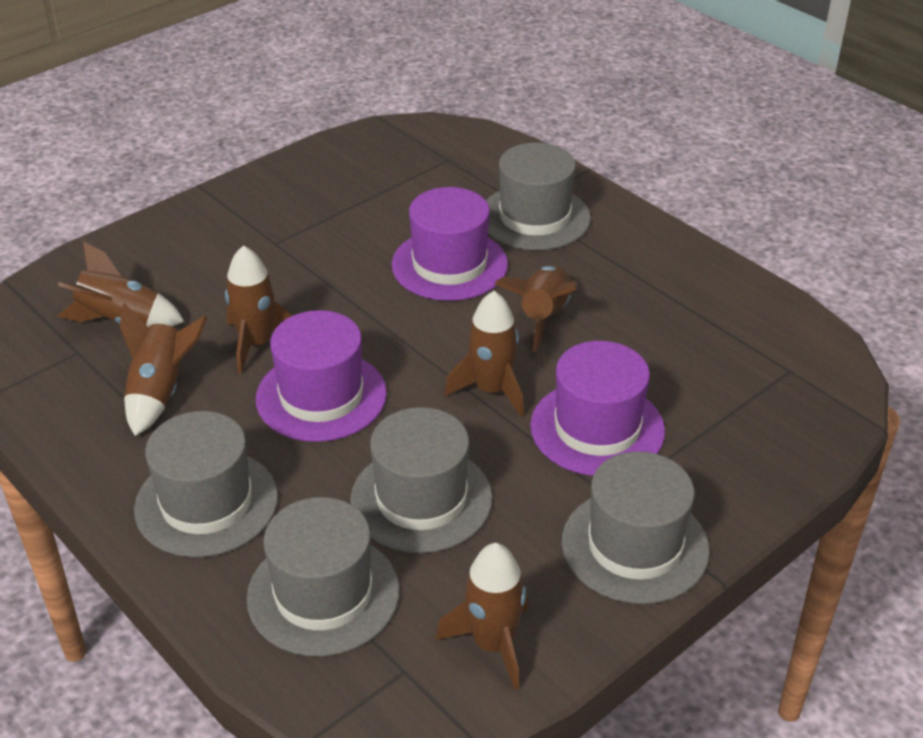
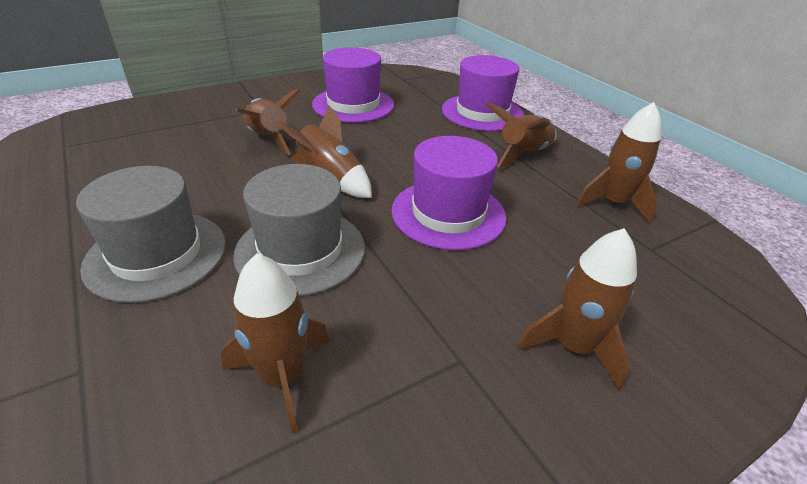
grey hat: [134,411,278,557] [246,497,400,656] [350,407,493,553] [486,143,591,250] [562,451,710,604] = 5 -> [76,166,226,303] [233,164,365,296] = 2

